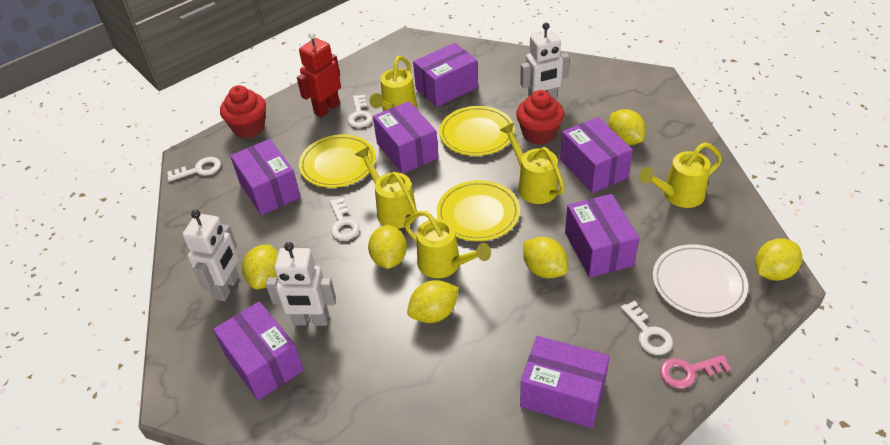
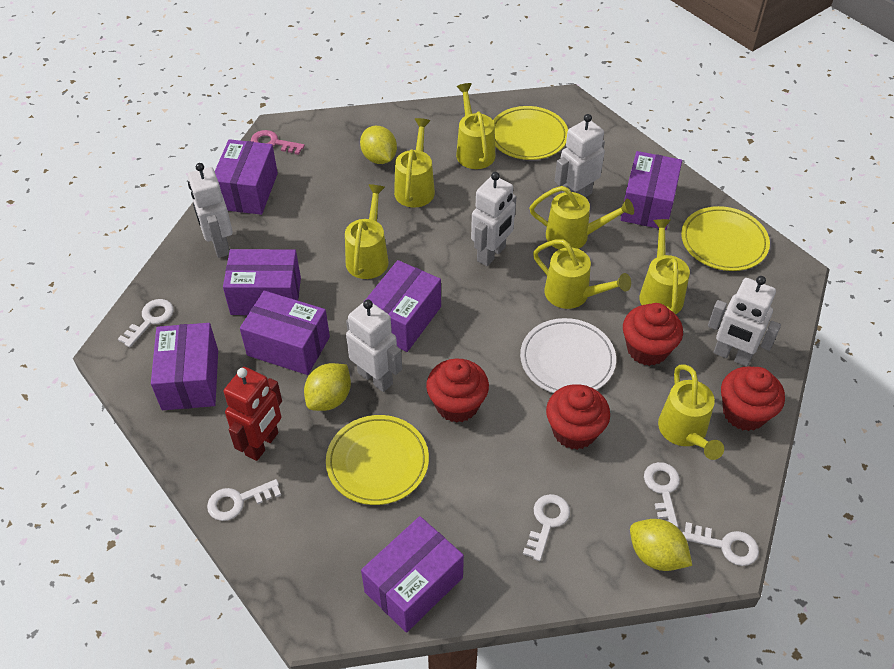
red cupcake: [220,85,266,138] [516,90,564,145] = 2 -> [426,359,489,423] [546,384,610,450] [623,303,683,366] [721,366,785,431] = 4
white key: [167,157,221,182] [330,198,359,240] [348,95,373,128] [620,301,673,355] = 4 -> [118,299,174,347] [207,479,281,521] [523,494,570,561] [644,462,680,527] [683,522,759,566] = 5
white robot: [182,210,239,301] [266,242,336,326] [520,23,570,101] = 3 -> [188,163,233,258] [346,300,402,392] [471,172,516,266] [555,114,605,197] [708,276,781,367] = 5
yellow lemon: [242,244,278,289] [368,225,407,269] [407,280,459,323] [523,237,568,278] [608,109,646,145] [755,239,802,281] = 6 -> [304,363,351,411] [360,126,397,164] [630,519,692,571] = 3
yellow watering can: [355,147,417,229] [370,56,417,111] [404,211,491,278] [500,123,565,204] [639,142,722,208] = 5 -> [345,184,389,279] [394,118,435,208] [456,83,495,169] [530,186,634,249] [533,239,631,309] [639,219,690,314] [658,365,724,460] = 7

